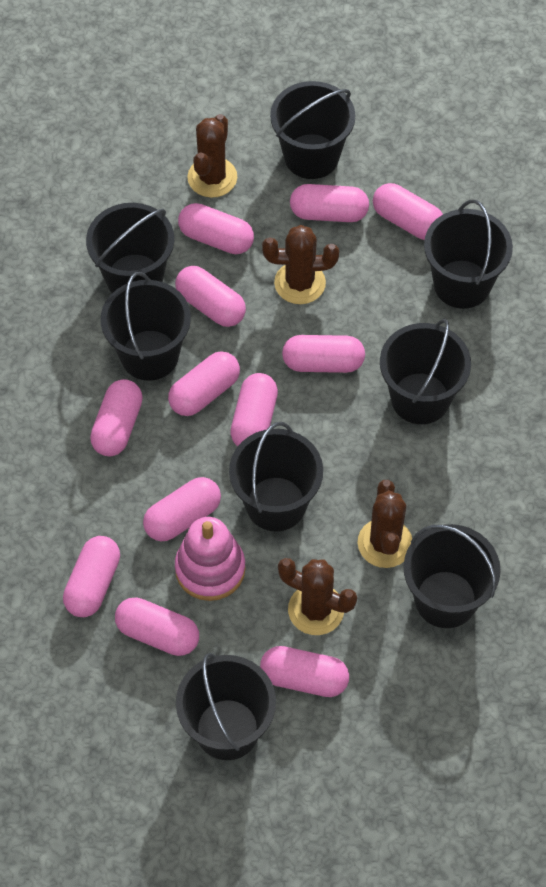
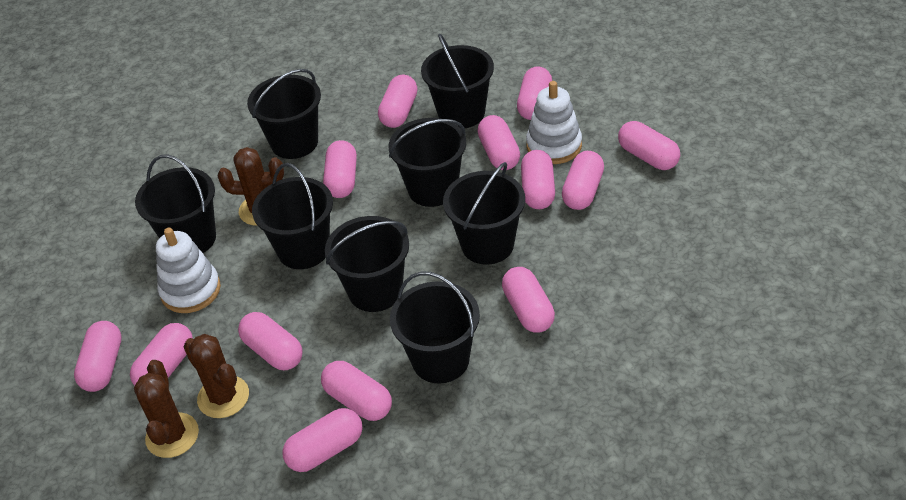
brown cactus: [187,114,237,198] [262,225,339,304] [278,558,357,635] [357,480,412,568] = 4 -> [134,360,199,458] [184,334,249,418] [218,147,284,226] = 3
pink capsule: [63,536,120,617] [90,379,143,456] [115,597,199,656] [143,477,221,541] [168,351,240,416] [175,266,246,327] [178,203,254,254] [230,373,278,447] [260,646,349,697] [282,335,365,373] [290,184,369,222] [373,183,443,240] = 12 -> [74,321,122,392] [130,323,193,386] [238,312,303,370] [282,408,363,472] [321,361,392,421] [323,140,357,198] [378,75,418,128] [478,115,520,170] [502,267,555,333] [517,66,552,120] [521,150,555,209] [562,151,604,210] [618,121,680,170] = 13
pink stacking toy: [175,517,246,601] = 1 -> none = 0
white stacking toy: none = 0 -> [156,228,221,313] [526,81,582,164] = 2

